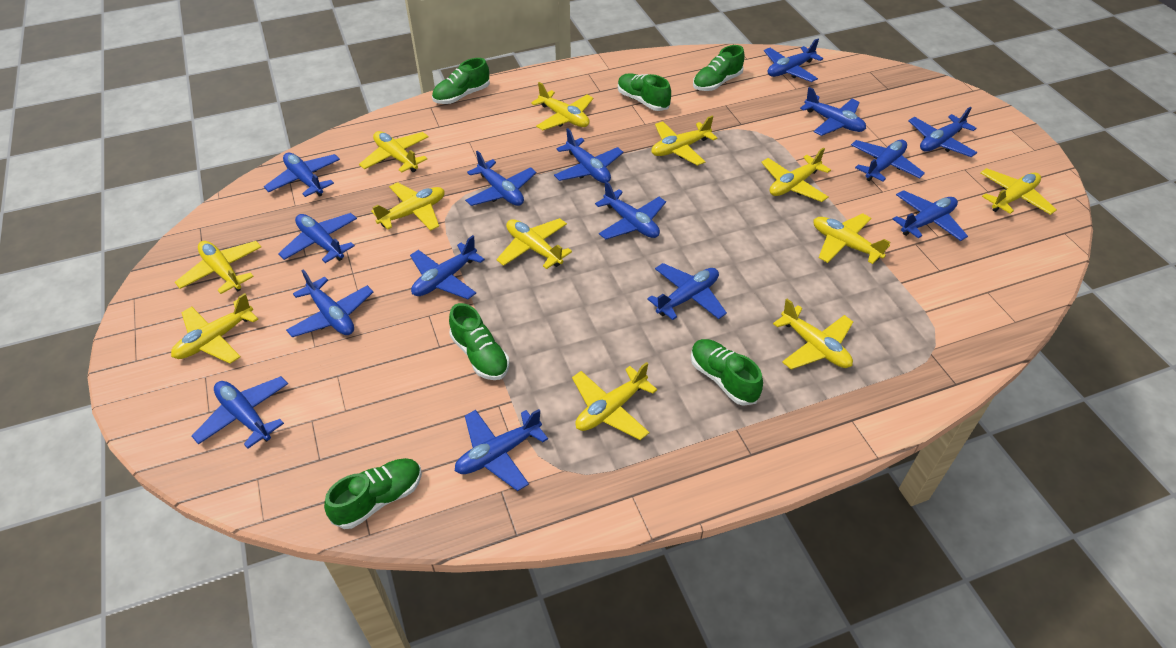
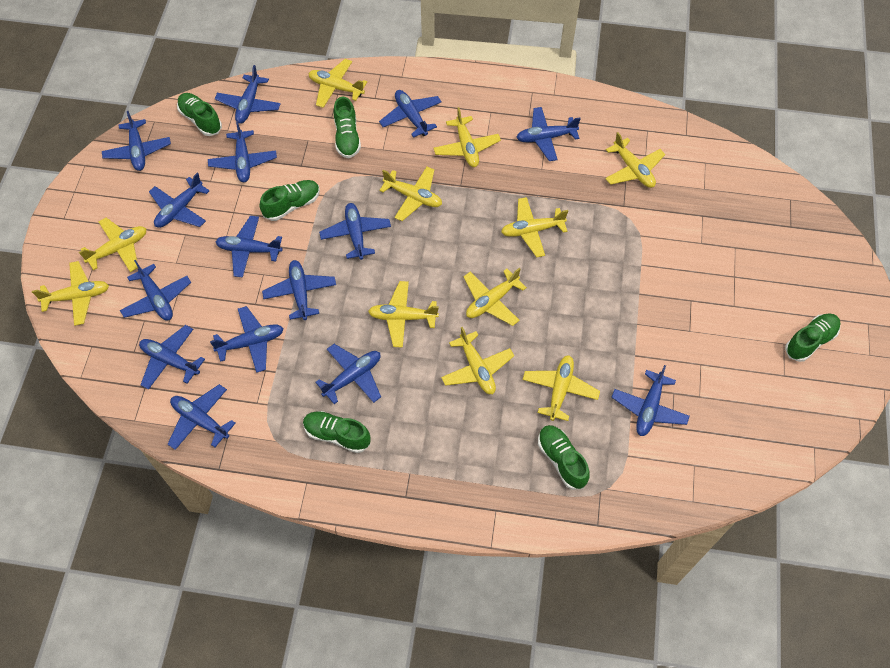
yellow plane: [171,293,258,364] [175,241,261,294] [359,131,428,173] [371,182,445,231] [496,218,572,269] [531,82,593,130] [572,362,657,440] [652,116,717,166] [761,147,831,202] [773,299,853,370] [813,213,890,264] [980,168,1057,215] = 12 -> [32,261,109,326] [79,218,146,272] [308,59,367,108] [368,281,439,348] [379,167,442,221] [433,107,501,167] [441,327,514,394] [463,268,527,326] [501,197,568,258] [523,355,600,421] [605,132,665,188] = 11

